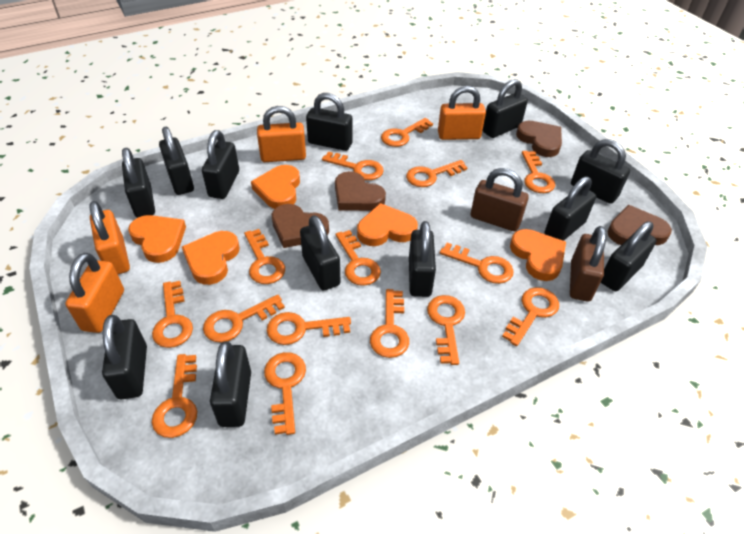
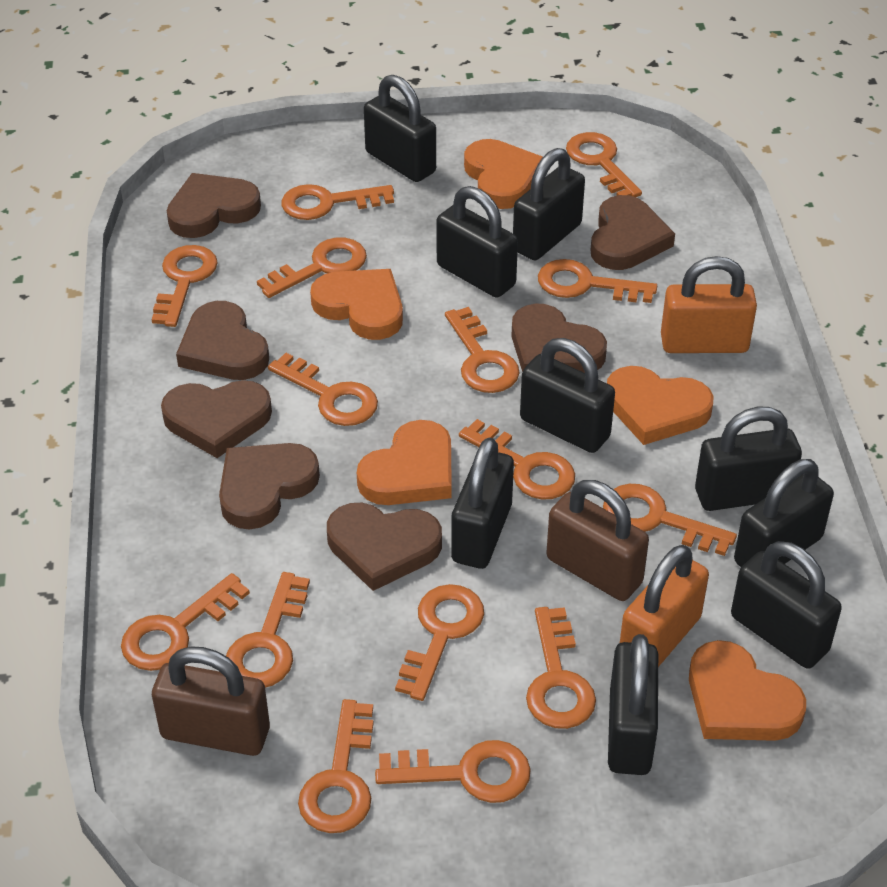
black padlock: [102,315,147,399] [122,148,155,218] [159,127,194,195] [202,130,239,199] [210,342,251,427] [300,215,341,291] [306,93,353,151] [409,221,436,297] [483,79,528,138] [544,176,596,241] [571,139,630,204] [601,221,657,291] = 12 -> [364,75,436,182] [437,186,518,298] [451,438,514,569] [513,148,585,260] [520,338,615,453] [608,634,658,775] [695,407,802,511] [731,541,842,669] [734,459,834,567] = 9
brown heart: [272,204,329,248] [335,171,386,211] [516,121,562,157] [607,205,672,245] = 4 -> [161,380,272,458] [167,173,261,238] [176,301,269,380] [219,443,320,529] [327,503,442,591] [511,304,607,373] [591,195,675,270] = 7
orange padlock: [65,253,124,333] [89,201,130,274] [257,106,306,162] [438,86,486,140] = 4 -> [620,545,709,667] [661,256,757,353] = 2

